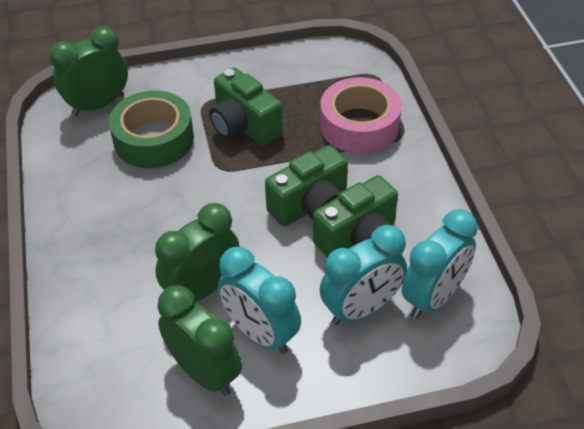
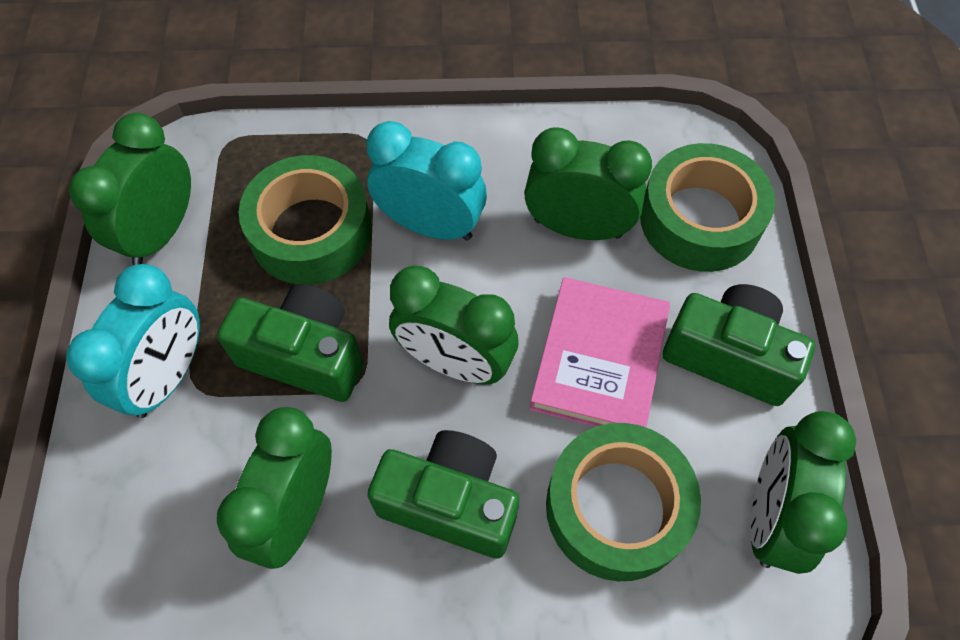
green clock: [49,26,128,116] [155,203,240,302] [158,285,242,396] = 3 -> [69,113,191,265] [217,407,332,569] [389,266,518,384] [524,127,652,240] [750,411,856,574] = 5
green tape: [109,91,194,168] = 1 -> [238,155,372,285] [546,423,701,581] [640,143,775,272] = 3
pink book: none = 0 -> [529,277,670,427] = 1
pink tape: [320,77,402,154] = 1 -> none = 0
turquoise clock: [218,247,301,354] [320,225,407,325] [402,209,478,319] = 3 -> [66,264,200,418] [366,121,487,241] = 2

